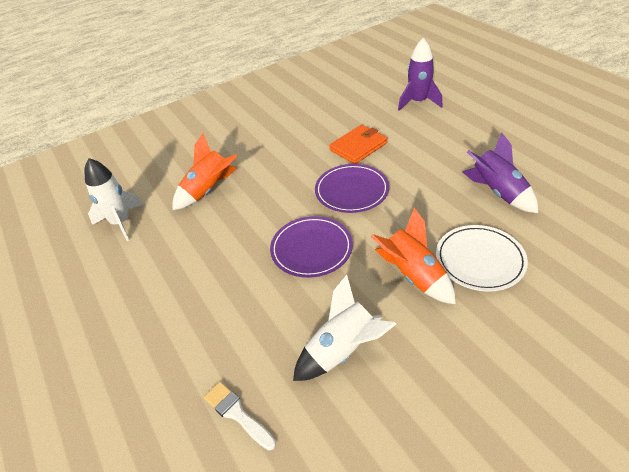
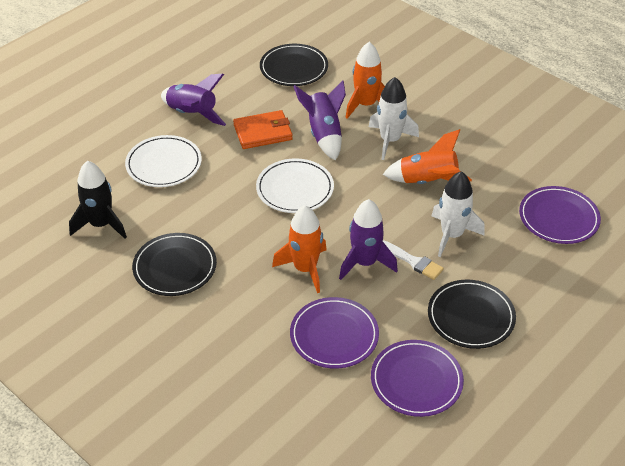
black plate: none = 0 -> [132,233,217,296] [260,44,328,86] [428,280,516,349] = 3
black rocket: none = 0 -> [69,161,127,239] = 1
orange rocket: [172,133,237,210] [371,208,456,304] = 2 -> [272,205,327,293] [346,42,385,119] [382,129,472,184] = 3
purple plate: [270,216,353,278] [315,164,389,213] = 2 -> [290,297,379,368] [371,340,464,417] [519,186,601,244] = 3
purple rocket: [398,38,443,111] [462,133,538,213] = 2 -> [161,74,226,126] [293,81,346,161] [339,199,398,280] = 3
white plate: [436,225,528,291] = 1 -> [125,135,202,187] [256,158,334,213] = 2

